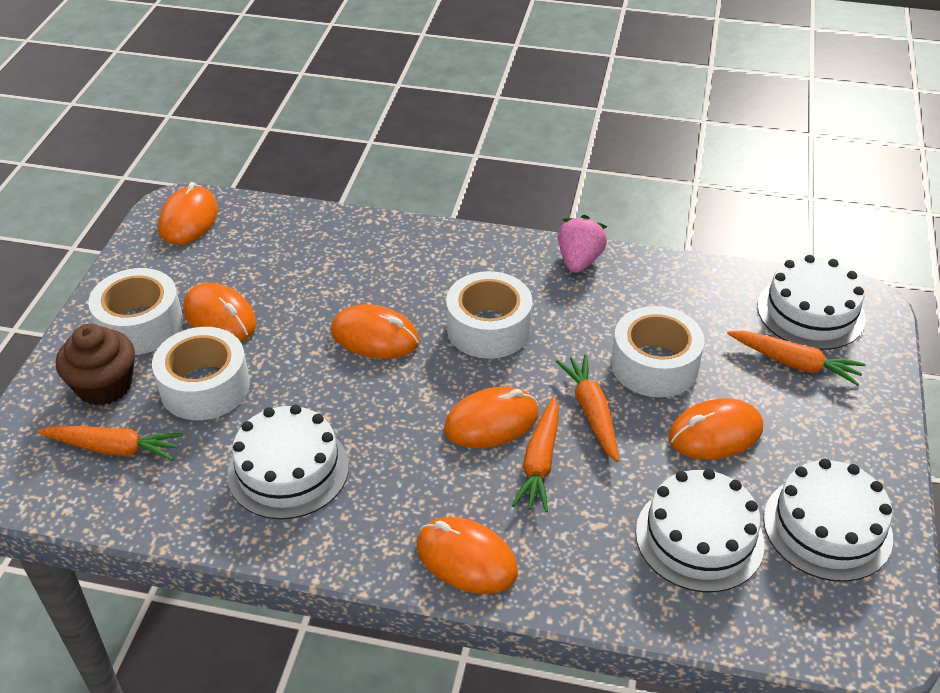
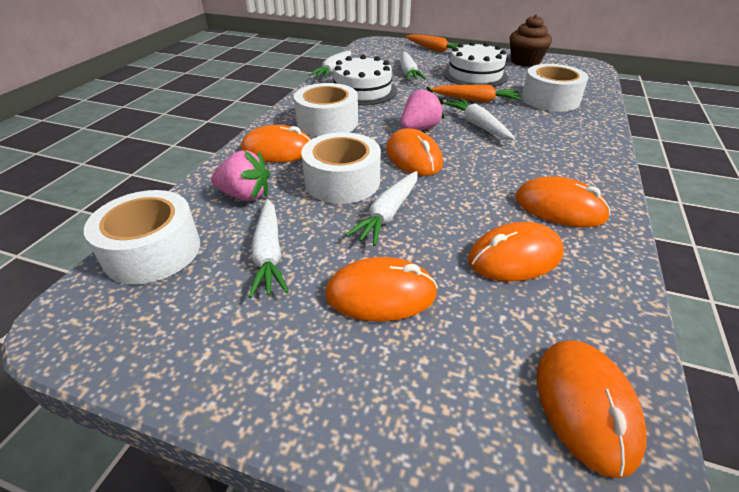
orange carrot: [37,426,183,461] [512,396,559,512] [556,354,619,462] [727,331,866,386] = 4 -> [405,34,458,52] [431,85,521,103] = 2
pink strawberry: [558,215,607,273] = 1 -> [211,150,270,201] [401,87,444,130] = 2
white cake: [227,405,349,519] [636,469,764,592] [757,255,866,350] [763,459,893,582] = 4 -> [333,55,397,105] [443,41,508,87] = 2
white carrot: none = 0 -> [249,199,289,298] [309,51,351,78] [345,171,418,246] [401,52,426,80] [443,98,515,140] = 5

